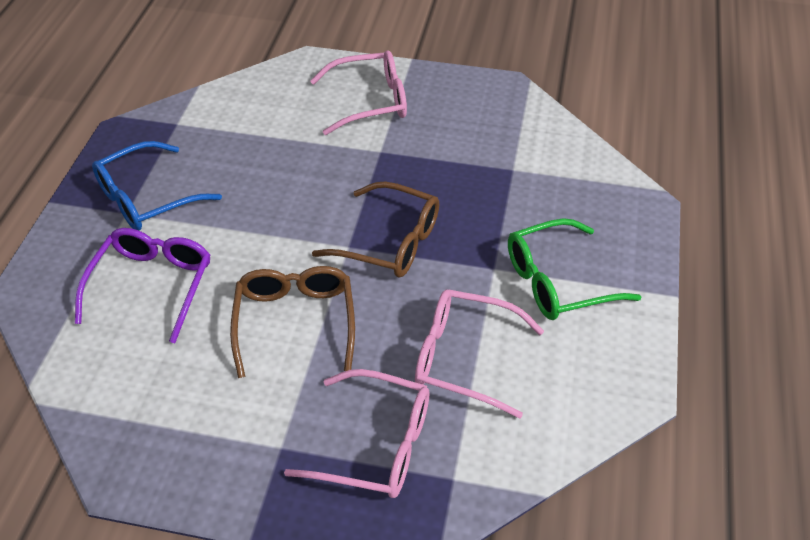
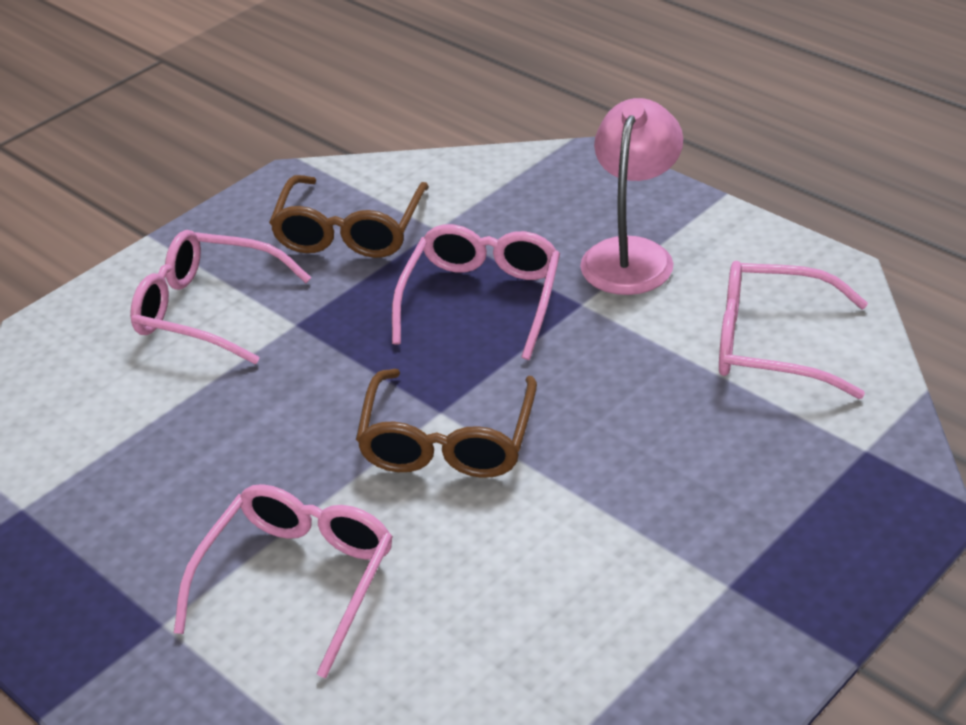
blue glasses: [92,141,222,230] = 1 -> none = 0
green glasses: [508,218,641,320] = 1 -> none = 0
pink glasses: [284,369,430,498] [310,50,407,135] [415,290,544,418] = 3 -> [130,230,311,364] [174,484,393,678] [392,224,560,360] [719,261,868,399] = 4
pink lamp: none = 0 -> [580,98,683,295] = 1
purple glasses: [75,228,210,343] = 1 -> none = 0

